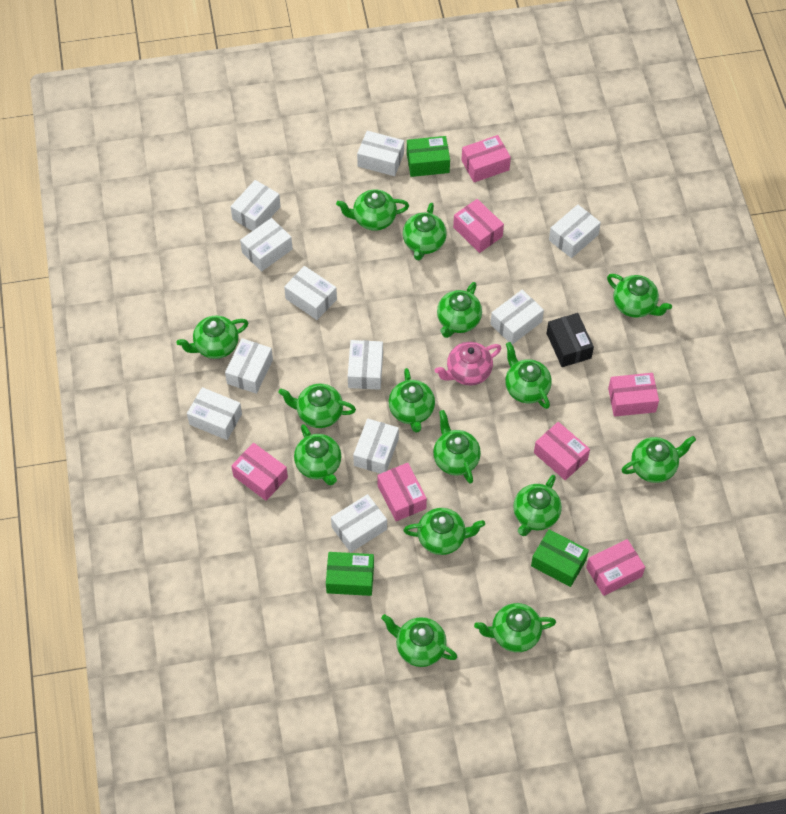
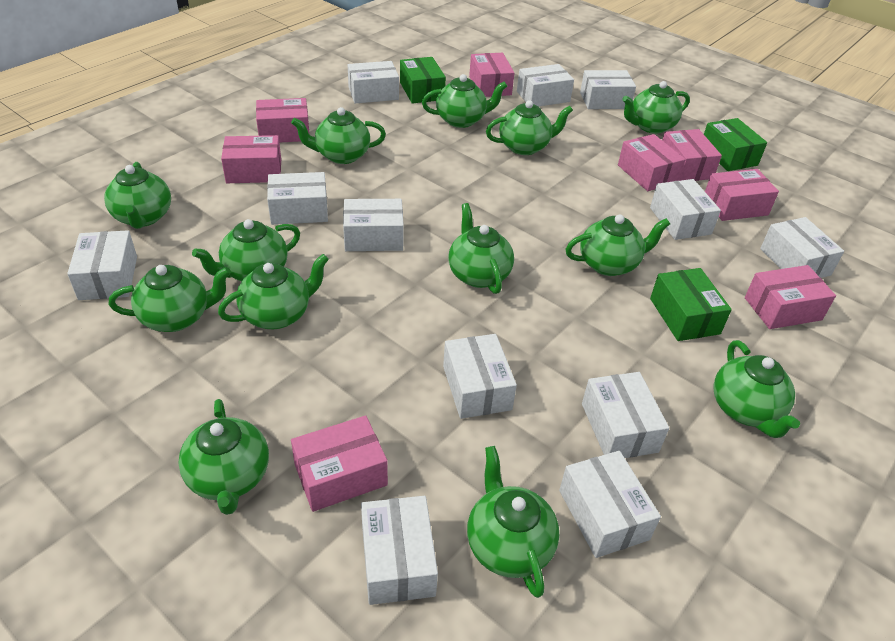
black box: [547,313,594,367] = 1 -> none = 0
green teapot: [176,315,248,359] [278,384,356,428] [294,424,341,485] [336,190,409,231] [381,614,457,667] [389,368,435,432] [403,203,447,260] [403,508,485,555] [433,410,481,484] [437,282,482,338] [474,603,556,652] [505,342,552,409] [513,475,562,536] [607,274,672,318] [622,436,696,483] = 15 -> [104,162,171,229] [109,265,231,332] [178,399,269,515] [192,219,300,281] [218,254,329,329] [291,107,386,164] [422,74,507,128] [448,203,514,294] [467,446,559,598] [486,100,573,155] [566,214,670,276] [622,81,690,134] [714,340,800,438] = 13
pink box: [231,443,288,501] [377,463,427,521] [453,199,504,253] [461,135,511,182] [534,422,590,480] [586,539,645,596] [608,373,659,417] = 7 -> [221,135,281,183] [256,98,309,143] [291,415,388,512] [469,53,514,97] [618,134,686,191] [662,129,722,181] [705,169,779,221] [745,265,836,329] = 8
pink teapot: [435,342,502,385] = 1 -> none = 0
white box: [187,387,242,440] [225,338,273,394] [231,180,281,231] [240,218,293,272] [284,266,337,320] [331,494,387,553] [348,340,383,390] [353,418,399,474] [357,131,404,176] [491,290,544,345] [549,205,601,258] = 11 -> [67,230,137,300] [267,172,328,225] [343,199,404,251] [348,61,399,103] [361,496,438,605] [443,334,517,419] [517,64,574,106] [559,451,661,558] [580,70,636,109] [582,372,669,458] [650,179,721,240] [760,217,844,278] = 12

